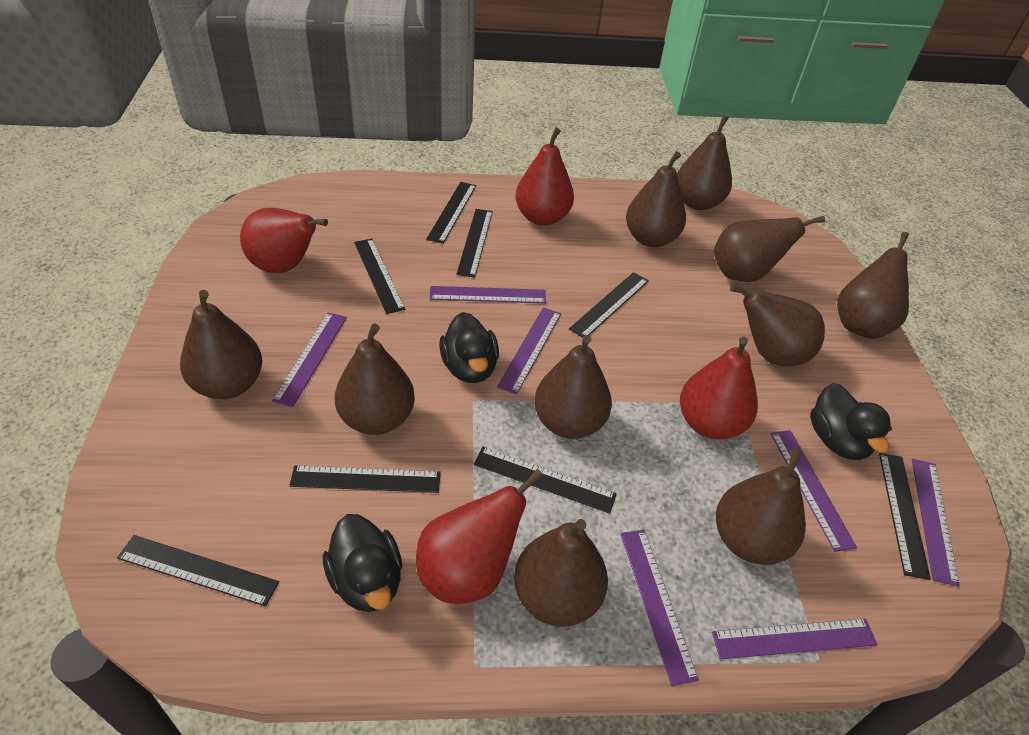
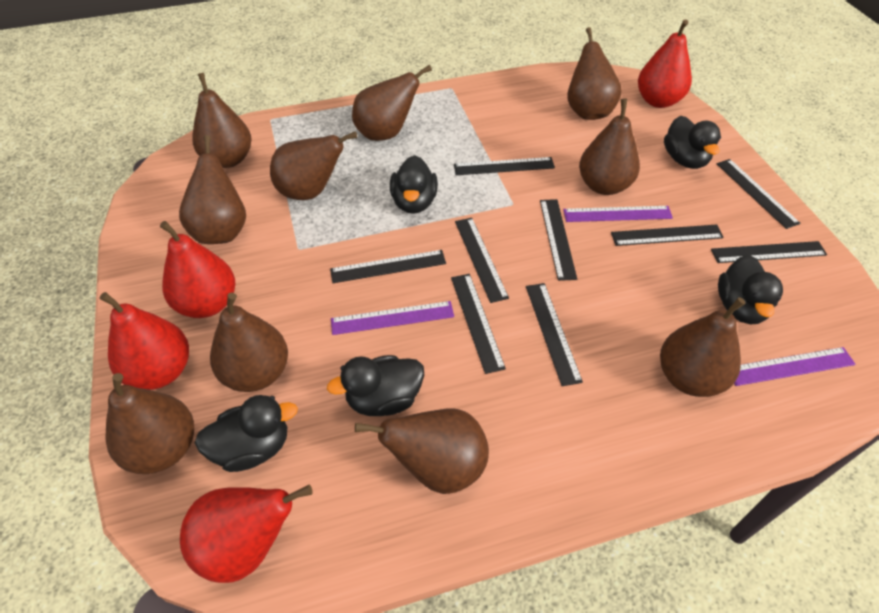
black duck: [323,514,402,612] [439,312,499,383] [810,383,892,460] = 3 -> [195,395,298,472] [327,355,424,416] [390,155,438,214] [664,116,721,169] [718,255,783,324] = 5
black ruler: [117,535,279,607] [289,465,441,493] [354,239,405,314] [426,182,476,244] [456,209,493,278] [474,447,617,514] [569,272,649,338] [879,453,931,580] = 8 -> [330,250,446,283] [451,274,506,374] [454,157,555,175] [455,218,509,303] [526,283,583,386] [540,199,577,281] [611,225,724,246] [711,241,827,263] [717,159,801,229] = 9
purple ruler: [272,313,347,407] [430,286,546,303] [497,307,561,395] [621,530,699,686] [712,618,877,659] [770,430,857,552] [912,459,960,587] = 7 -> [331,301,454,335] [563,206,673,222] [734,347,856,386] = 3

